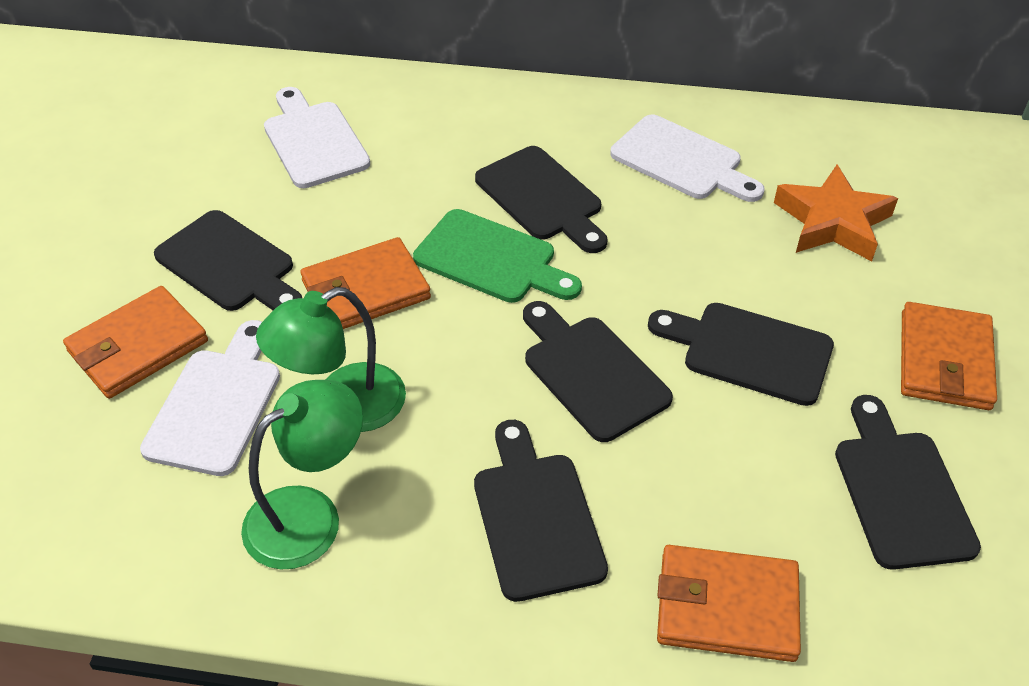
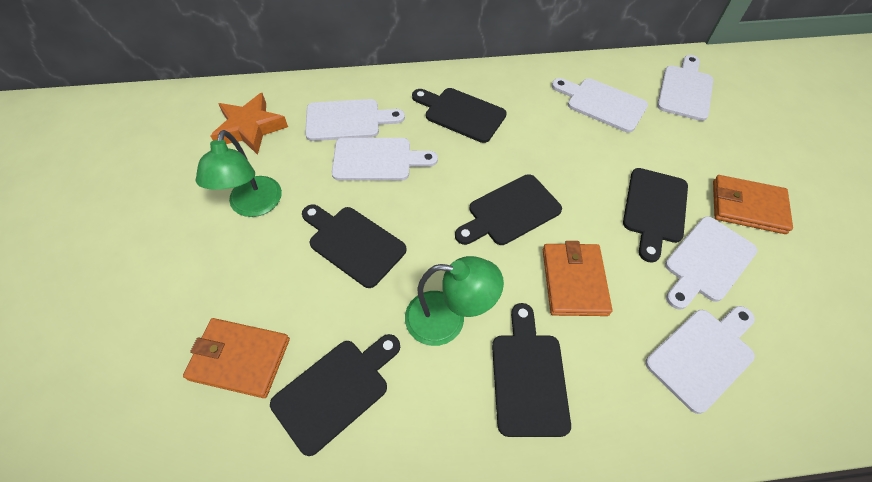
green cutting board: [413,209,582,303] = 1 -> none = 0
orange wallet: [63,286,208,399] [300,237,431,329] [657,545,801,662] [901,302,997,410] = 4 -> [183,318,290,398] [543,241,612,316] [713,175,793,234] = 3
white cutting board: [140,320,280,476] [264,87,370,188] [610,115,765,202] = 3 -> [305,99,405,141] [332,138,438,181] [552,78,648,133] [645,306,755,414] [657,55,713,121] [665,217,757,310] = 6

